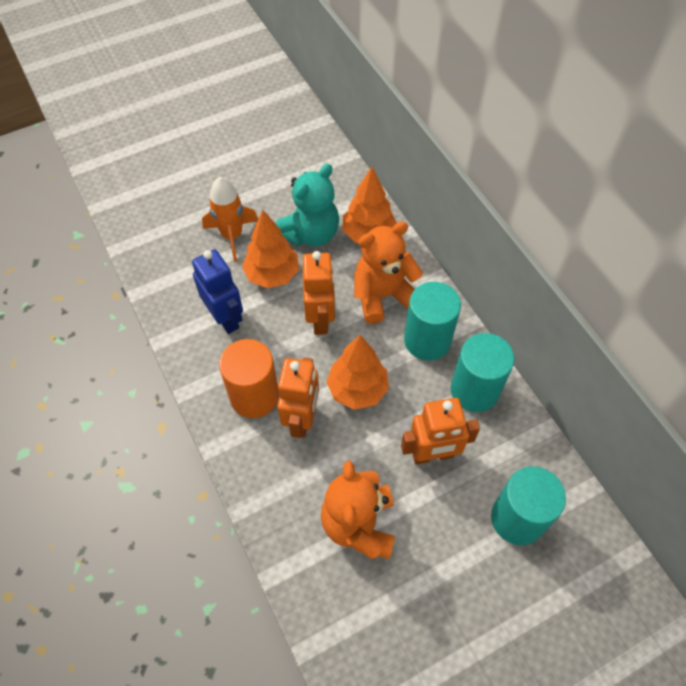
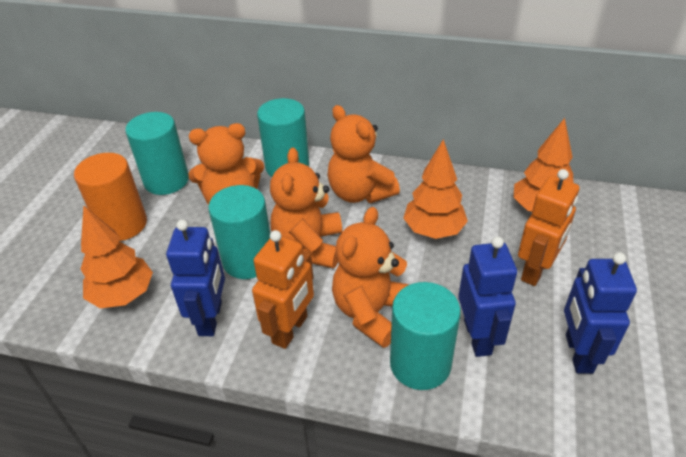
blue robot: [192,249,243,334] = 1 -> [166,220,225,336] [458,237,517,357] [564,252,637,374] = 3
orange robot: [277,358,319,438] [302,251,335,335] [401,398,480,465] = 3 -> [252,230,314,349] [518,169,579,286] = 2
orange rocket: [202,177,258,262] = 1 -> none = 0
orange teddy bear: [321,461,395,559] [354,222,423,324] = 2 -> [188,123,264,205] [270,148,342,268] [327,105,400,203] [332,207,410,348] = 4
turquoise cylinder: [404,282,461,361] [451,333,514,412] [491,467,566,545] = 3 -> [125,112,189,195] [208,185,270,279] [257,98,309,177] [390,282,461,390] = 4
turquoise teddy bear: [275,164,339,247] = 1 -> none = 0

